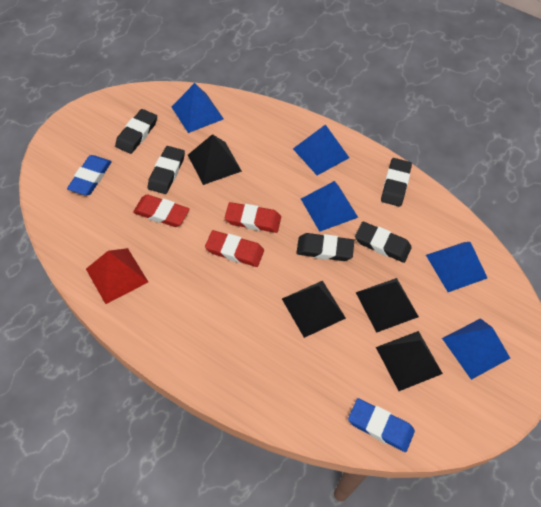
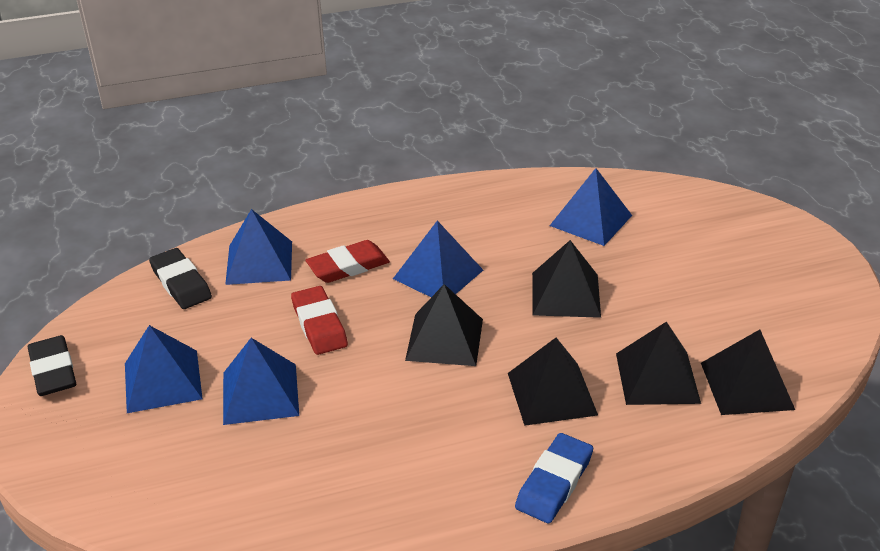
black eraser: [115,109,157,154] [148,146,185,194] [296,233,354,261] [355,222,412,263] [381,158,412,207] = 5 -> [28,335,76,396] [149,248,212,309] = 2
black pyramid: [188,134,242,185] [282,281,346,338] [356,278,419,333] [376,331,443,391] = 4 -> [405,284,483,366] [508,338,598,426] [532,240,601,318] [616,322,701,405] [701,330,795,415] = 5
blue eraser: [67,155,112,195] [348,398,415,452] = 2 -> [515,433,593,524] = 1
red eraser: [133,194,189,227] [205,230,264,267] [225,202,281,233] = 3 -> [291,286,348,355] [306,240,390,283] = 2
red pyramid: [86,248,148,304] = 1 -> none = 0

